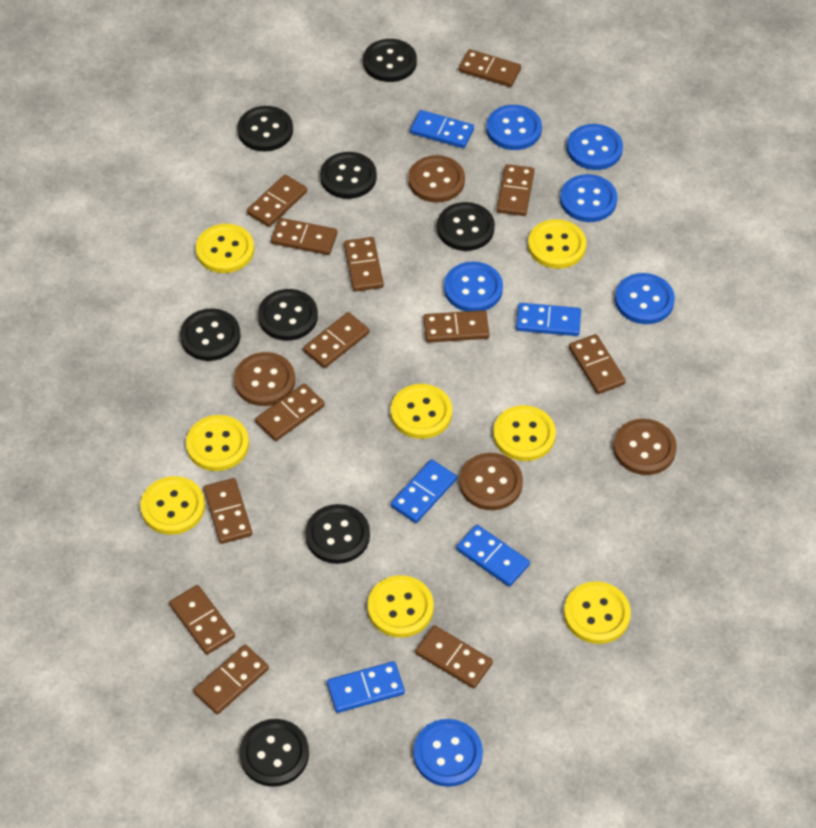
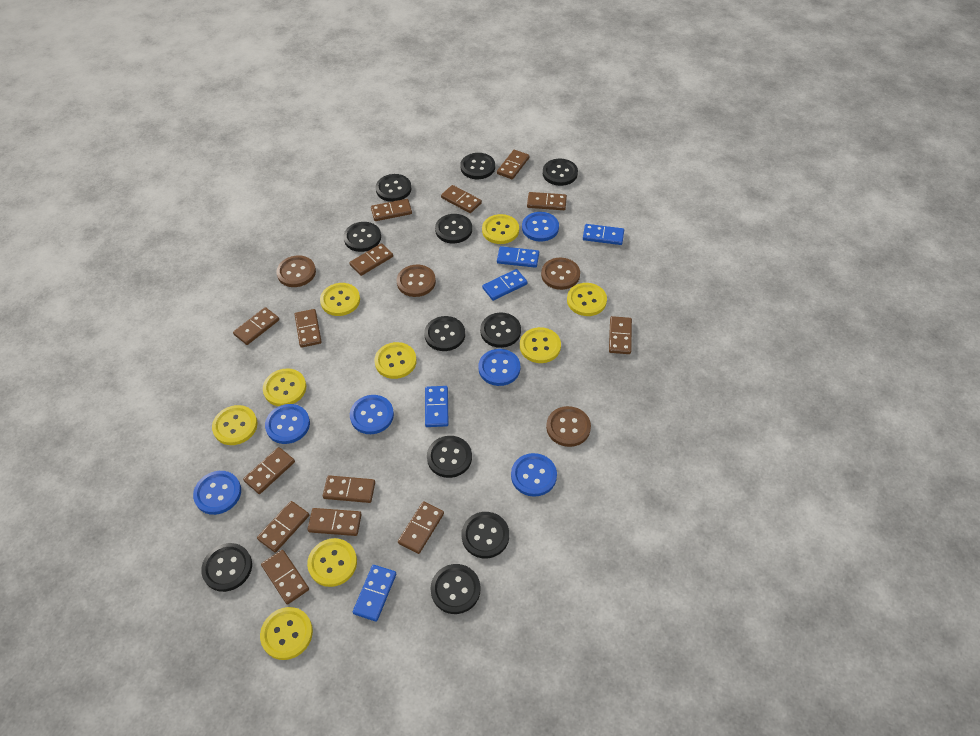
black button: [180,308,241,361] [237,106,293,151] [239,719,309,787] [258,289,318,341] [305,504,370,564] [320,152,377,199] [363,39,417,82] [437,202,495,251] = 8 -> [201,543,252,592] [343,222,381,252] [376,174,411,202] [424,316,465,351] [427,436,472,478] [430,564,481,614] [435,214,472,243] [460,153,495,179] [461,512,509,558] [480,313,521,348] [543,159,578,186] = 11
brown domino: [169,585,235,655] [193,645,269,714] [203,478,252,544] [247,175,307,227] [255,384,325,441] [271,218,337,255] [303,312,369,368] [344,237,384,292] [415,626,493,689] [423,310,489,343] [459,49,521,87] [497,164,534,216] [569,334,626,394] = 13 -> [233,307,279,345] [243,447,295,494] [257,501,309,553] [261,550,309,605] [295,309,322,348] [307,508,362,536] [323,475,375,503] [349,243,393,276] [371,199,412,221] [398,501,444,554] [441,185,482,213] [497,150,529,179] [527,192,567,210] [609,316,632,354] = 14
yellow button: [140,476,205,535] [186,415,249,471] [196,224,254,273] [368,575,434,638] [391,384,452,439] [493,405,556,461] [528,219,586,269] [564,581,631,644] = 8 -> [212,405,258,445] [260,607,313,660] [263,368,306,406] [307,538,357,587] [320,283,360,316] [374,342,417,379] [482,214,519,244] [520,327,561,363] [567,283,607,316] = 9

